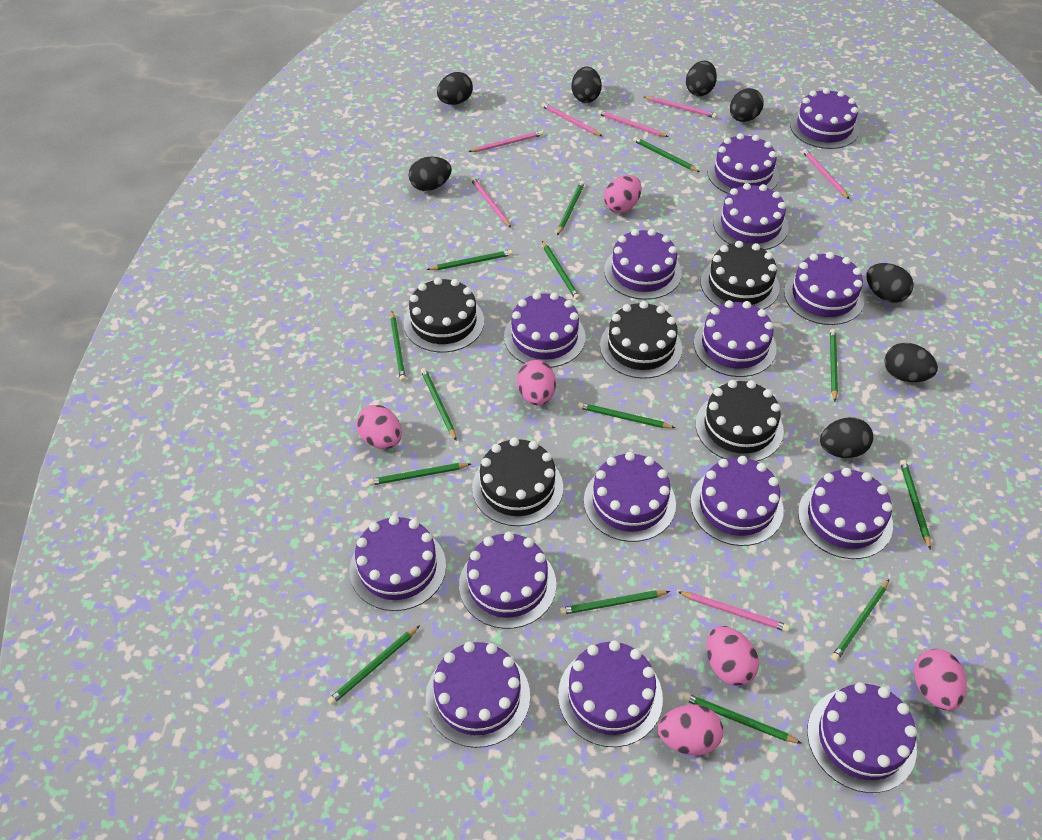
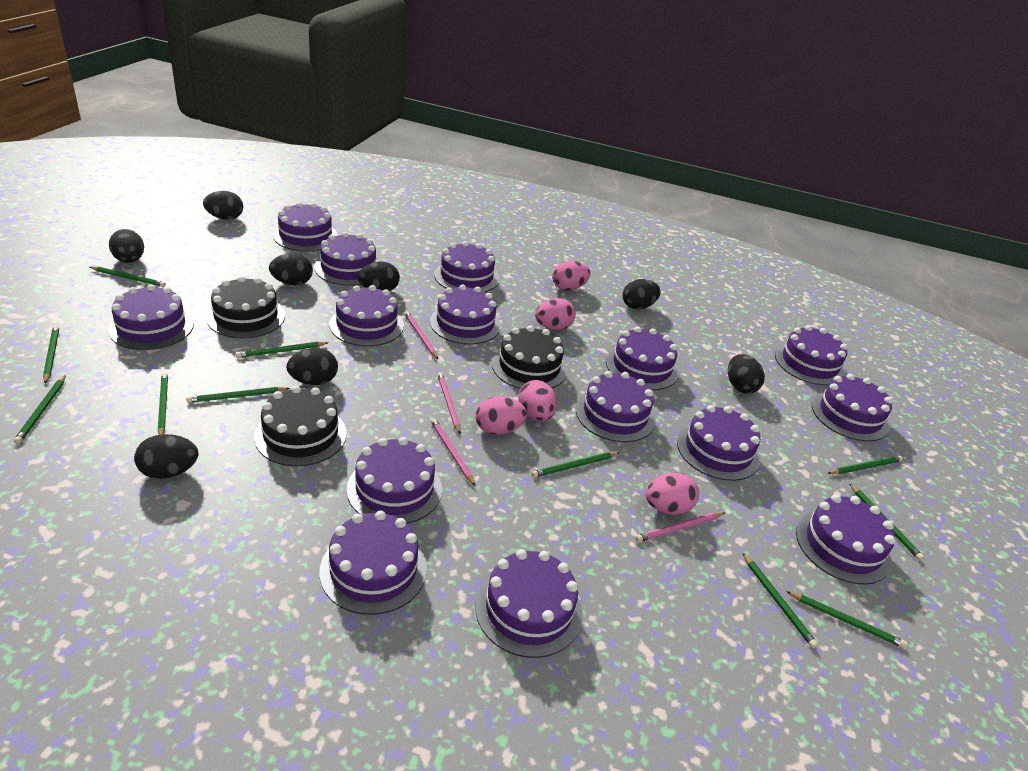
black cake: [403,277,484,353] [472,438,563,526] [600,301,682,379] [696,380,784,462] [701,241,780,309] = 5 -> [206,276,285,338] [254,386,347,466] [492,325,567,389] = 3
green pencil: [328,625,420,705] [368,463,471,486] [390,312,406,382] [421,368,457,441] [427,250,513,270] [542,241,580,300] [557,181,585,235] [560,590,670,615] [578,402,675,428] [633,137,700,172] [683,693,802,744] [830,329,838,402] [831,580,889,661] [900,460,931,550] = 14 -> [14,375,66,444] [43,326,59,384] [90,267,166,287] [158,373,168,435] [186,387,290,403] [236,341,328,358] [532,452,620,478] [743,553,818,648] [786,591,907,648] [827,456,903,474] [850,484,924,560] = 11
pink egg: [356,405,402,449] [517,360,556,405] [604,175,641,213] [658,704,723,755] [707,626,759,686] [914,649,967,711] = 6 -> [476,396,527,435] [518,380,557,421] [535,298,576,330] [552,261,591,291] [646,473,699,515] = 5
pink pencil: [469,131,543,152] [470,177,511,228] [541,102,602,136] [598,110,668,137] [644,96,717,118] [678,591,790,632] [802,149,849,199] = 7 -> [404,311,438,359] [431,418,475,486] [438,372,460,434] [635,512,725,542] = 4

